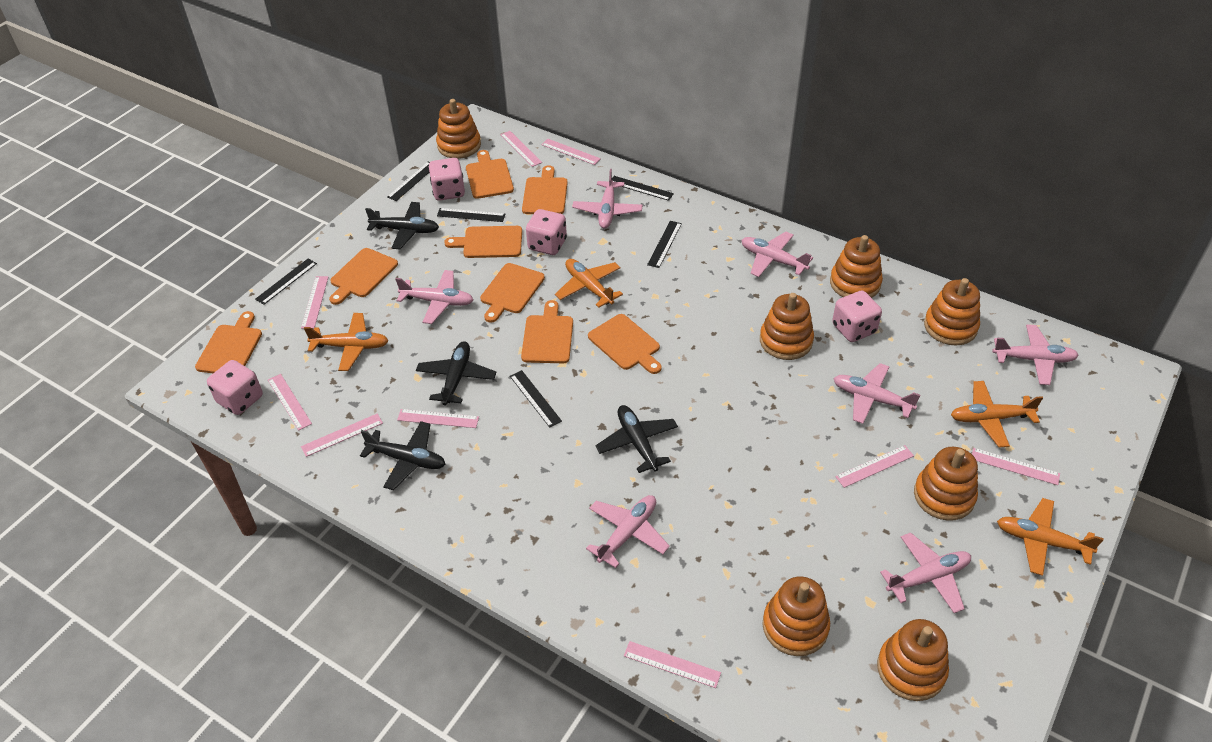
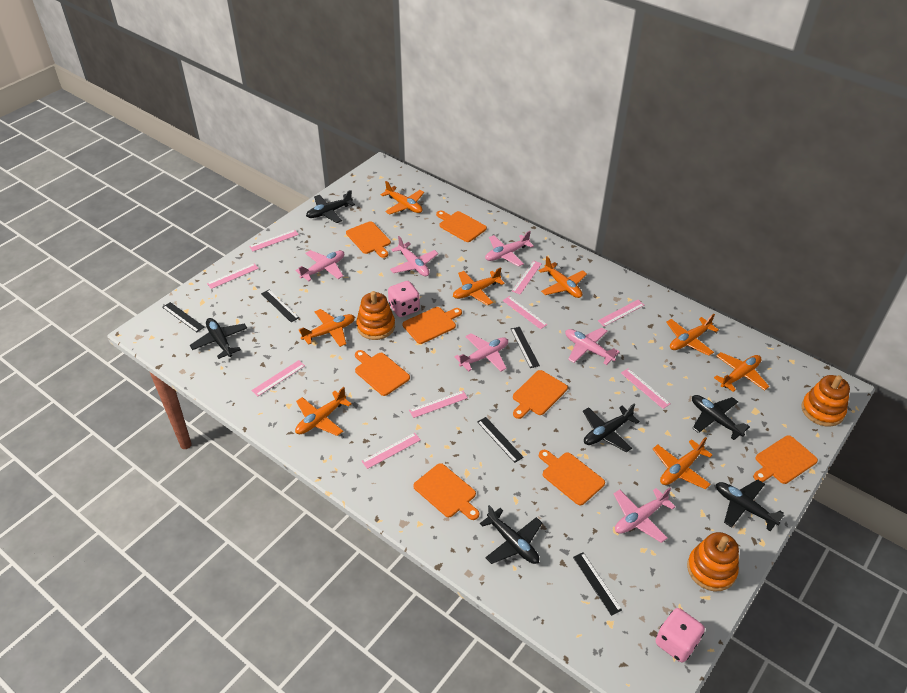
black plane: [360,421,445,490] [365,202,439,249] [416,341,496,406] [596,405,678,473] = 4 -> [190,318,247,359] [306,190,355,223] [480,505,542,564] [583,404,640,452] [692,395,750,440] [716,479,784,531] = 6
black ruler: [255,259,317,305] [387,161,430,201] [437,208,505,222] [510,370,562,428] [612,176,674,201] [647,221,682,268] = 6 -> [162,302,204,332] [261,290,299,322] [477,417,524,463] [511,327,540,368] [573,552,622,616] = 5
orange plane: [304,313,389,371] [555,259,623,308] [951,381,1043,447] [997,498,1104,576] = 4 -> [295,387,351,436] [298,309,355,347] [380,181,424,214] [453,267,505,305] [539,256,587,298] [653,437,712,489] [666,314,719,356] [714,352,769,392] = 8
orange stacking toy: [436,99,481,159] [760,293,814,360] [762,576,830,656] [830,235,883,298] [877,619,949,701] [914,447,978,521] [924,278,980,345] = 7 -> [356,291,395,340] [687,532,739,591] [802,375,850,427] = 3
pink dice: [207,360,263,415] [428,158,465,201] [526,209,567,255] [832,291,882,342] = 4 -> [388,281,420,317] [656,608,705,663] = 2
pink plane: [396,270,473,324] [572,169,643,229] [586,495,670,568] [741,232,813,277] [833,363,920,424] [880,532,971,613] [992,324,1079,385] = 7 -> [296,250,344,281] [390,236,438,276] [455,333,508,372] [485,231,534,267] [565,328,620,365] [614,488,675,543] = 6

